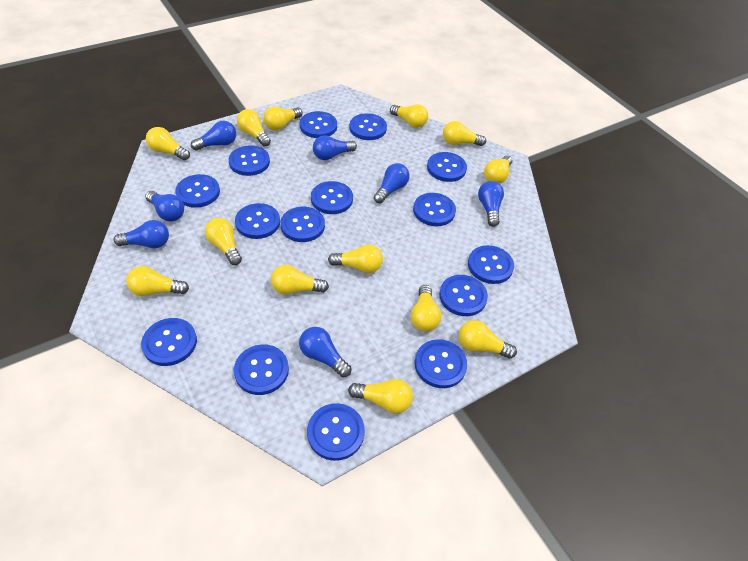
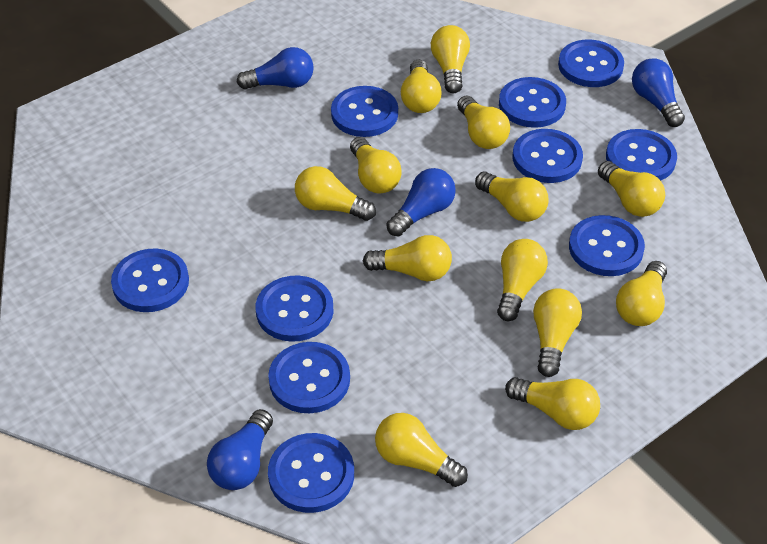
blue button: [141,318,197,366] [175,174,220,208] [229,145,270,176] [234,344,289,395] [235,203,280,239] [280,207,325,242] [300,111,337,138] [307,403,365,461] [311,181,353,214] [349,113,387,140] [413,193,456,226] [415,339,467,388] [427,152,467,182] [439,275,488,316] [468,245,514,284] = 15 -> [111,248,189,312] [256,276,334,342] [268,342,350,413] [268,433,354,513] [331,86,398,137] [499,77,566,128] [513,129,583,183] [558,40,624,87] [569,215,645,276] [606,129,677,181] = 10
blue light bulb: [114,220,169,248] [145,191,184,221] [191,121,236,151] [299,327,352,377] [313,135,357,160] [374,163,410,203] [478,181,504,227] = 7 -> [207,409,273,490] [237,47,314,89] [387,168,456,237] [632,59,685,127] = 4

